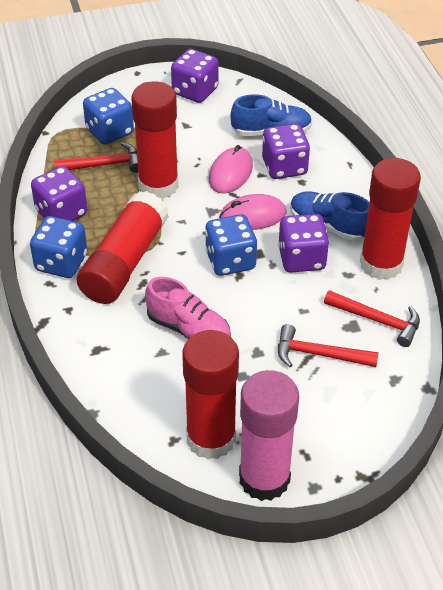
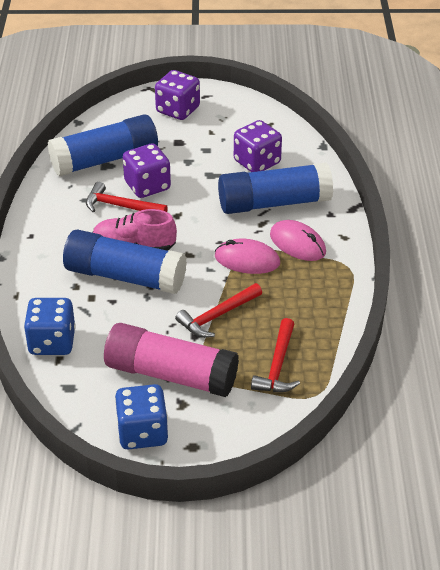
blue dice: [30,216,87,278] [83,88,134,145] [205,214,257,276] = 3 -> [24,298,76,355] [115,384,168,449] = 2
blue glue stick: none = 0 -> [48,114,158,176] [63,229,187,294] [218,162,333,214] = 3
blue shoe: [230,94,312,136] [290,191,369,241] = 2 -> none = 0
purple dice: [31,166,87,221] [171,49,219,103] [262,124,310,179] [278,214,329,273] = 4 -> [123,143,171,198] [155,70,200,120] [234,120,282,172] = 3
red glue stick: [77,191,169,304] [131,81,178,199] [182,330,239,459] [360,158,421,280] = 4 -> none = 0

